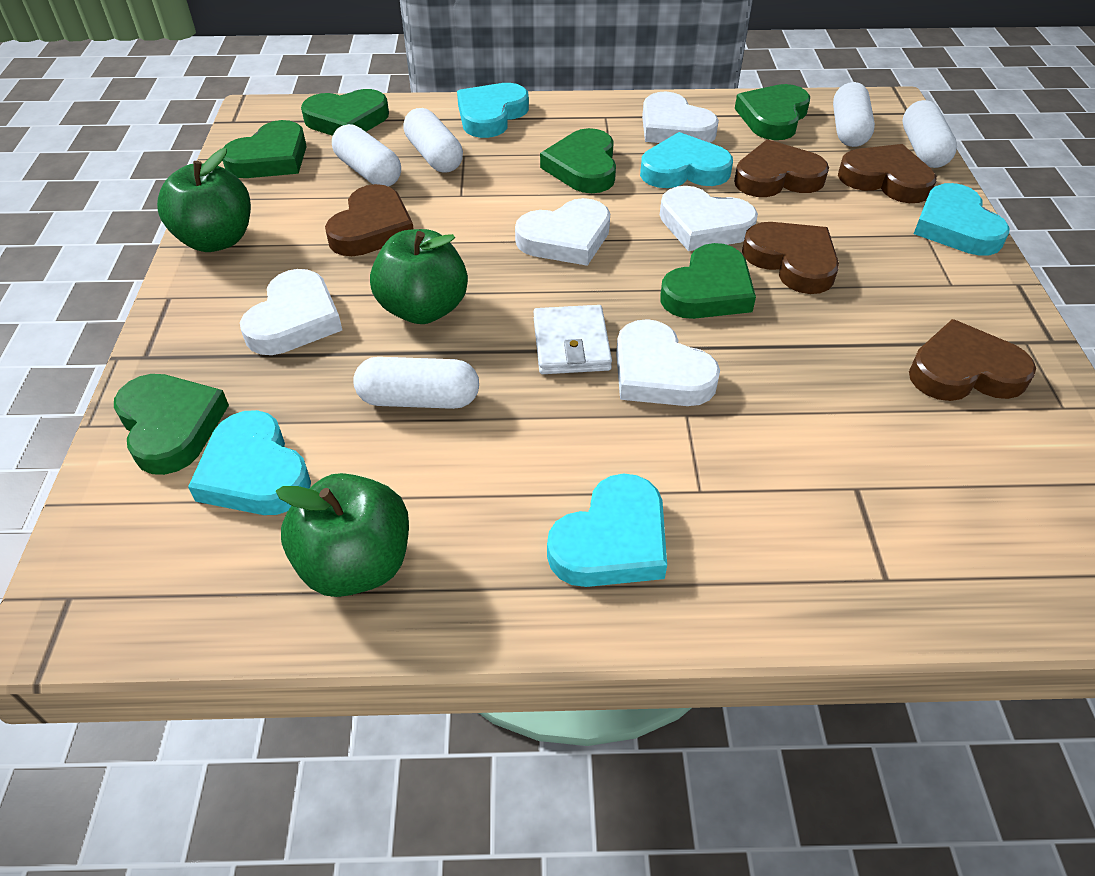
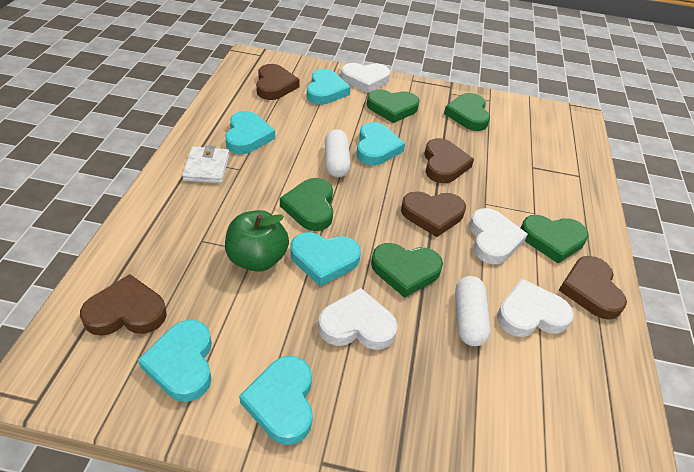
green apple: [157,148,251,252] [276,473,409,597] [370,229,468,324] = 3 -> [225,210,289,272] = 1
green heart: [114,374,229,475] [222,120,307,178] [301,89,389,136] [540,128,616,193] [660,243,756,319] [735,84,810,140] = 6 -> [280,178,333,231] [367,89,420,123] [371,243,443,298] [444,93,490,131] [521,215,589,263] = 5
turquoise heart: [188,410,311,515] [457,83,529,138] [547,474,667,587] [640,132,733,188] [914,183,1010,256] = 5 -> [138,320,212,402] [225,111,275,154] [239,356,313,445] [290,232,361,286] [307,69,351,105] [356,122,405,165] = 6
white capsule: [332,124,401,186] [353,357,479,409] [403,108,463,173] [833,82,875,147] [902,100,957,168] = 5 -> [325,129,351,177] [455,276,491,346] = 2
white heart: [240,269,342,355] [515,198,610,266] [616,319,720,406] [642,92,719,143] [660,186,758,251] = 5 -> [318,288,398,350] [341,63,390,93] [469,208,528,264] [497,279,574,337] = 4

